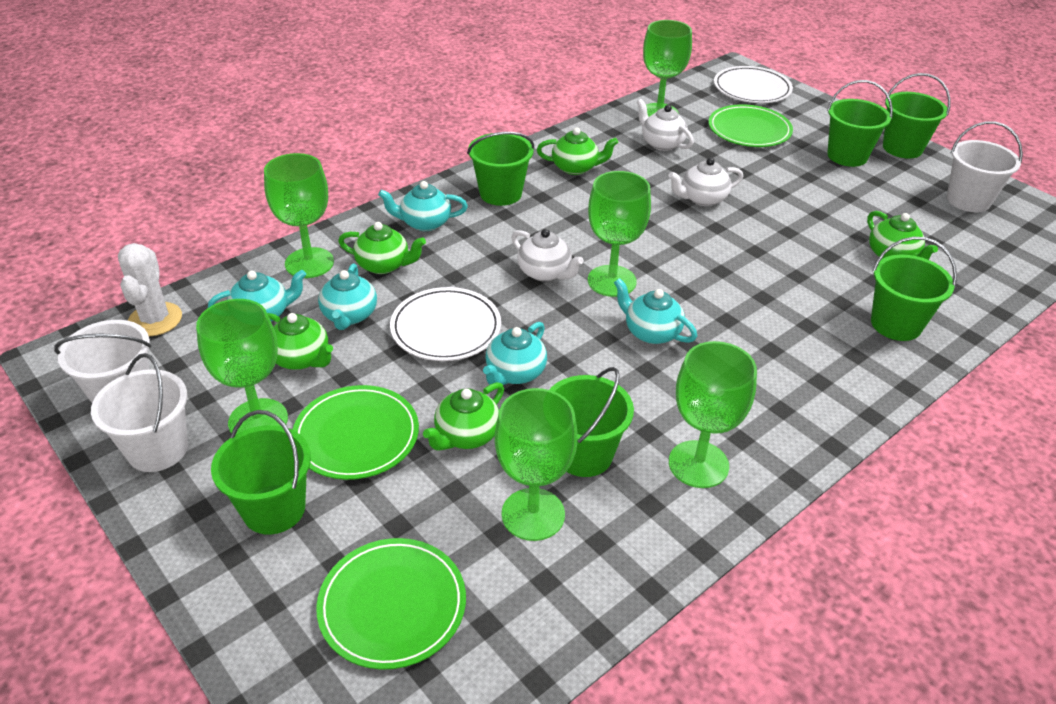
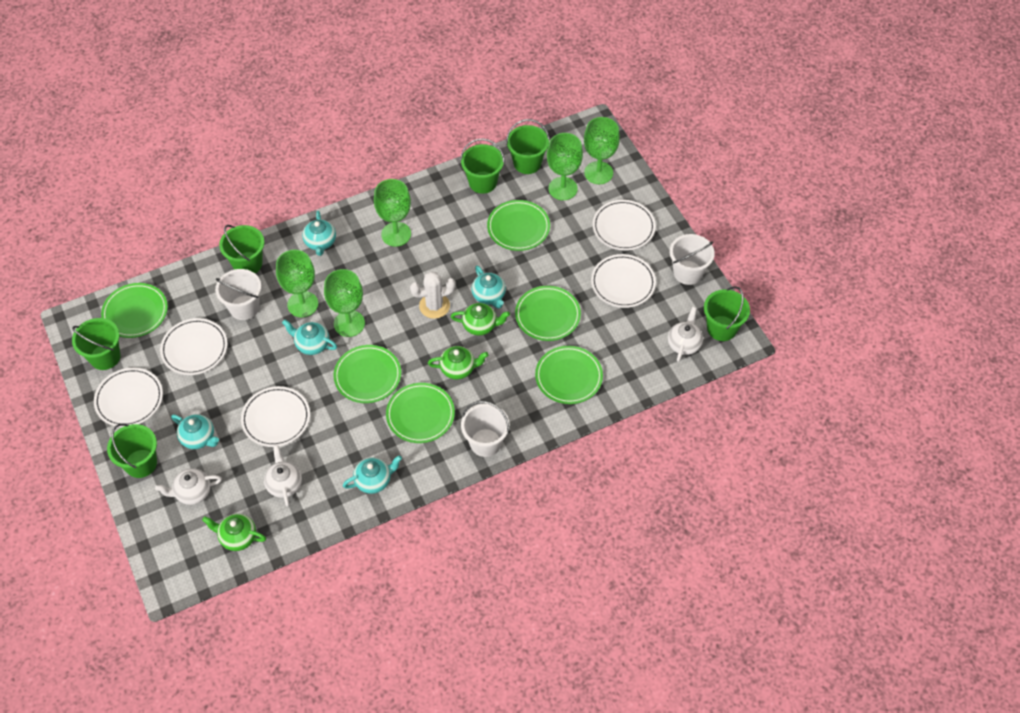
green goblet: [196,299,288,434] [264,153,334,278] [495,388,578,541] [588,171,651,297] [643,20,692,117] [669,341,757,488] = 6 -> [276,250,318,317] [324,269,365,337] [374,179,411,247] [547,133,583,200] [584,117,620,184] = 5
green plate: [293,385,419,480] [316,538,466,670] [709,104,793,147] = 3 -> [101,283,168,338] [333,345,401,403] [386,383,455,443] [487,200,550,251] [515,286,581,341] [535,346,603,404] = 6
green teapot: [267,313,333,370] [338,222,426,274] [423,382,504,450] [537,127,618,175] [867,211,938,260] = 5 -> [202,514,266,551] [428,346,488,379] [451,303,510,335] = 3
white plate: [390,287,501,361] [714,66,793,103] = 2 -> [94,368,163,427] [160,318,228,375] [241,386,310,447] [591,254,656,308] [592,200,656,251] = 5

